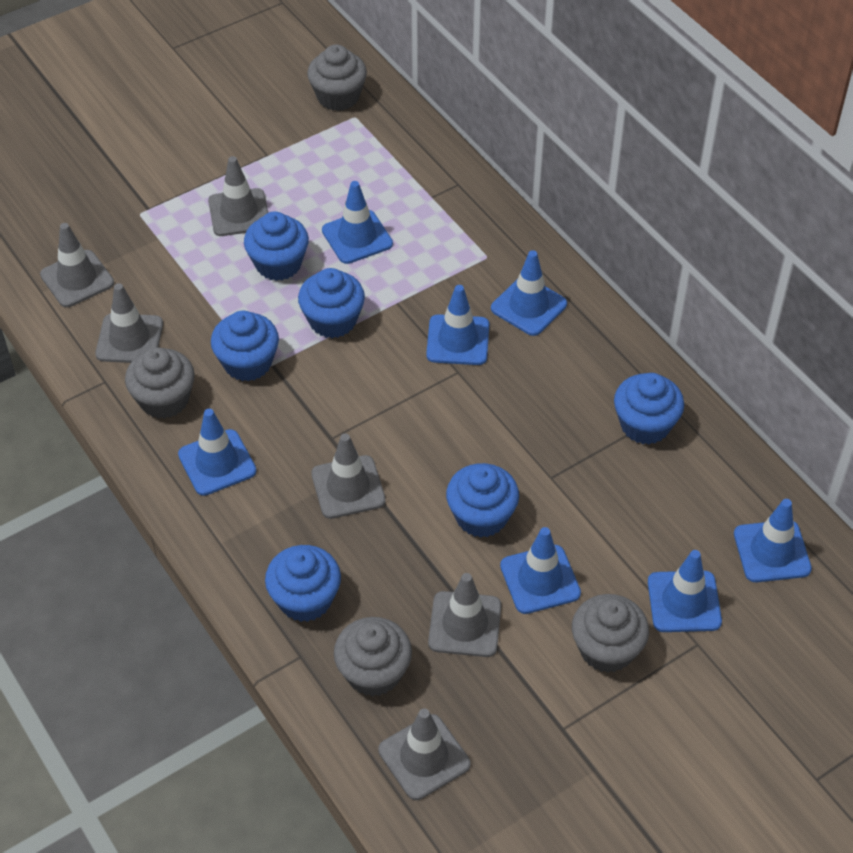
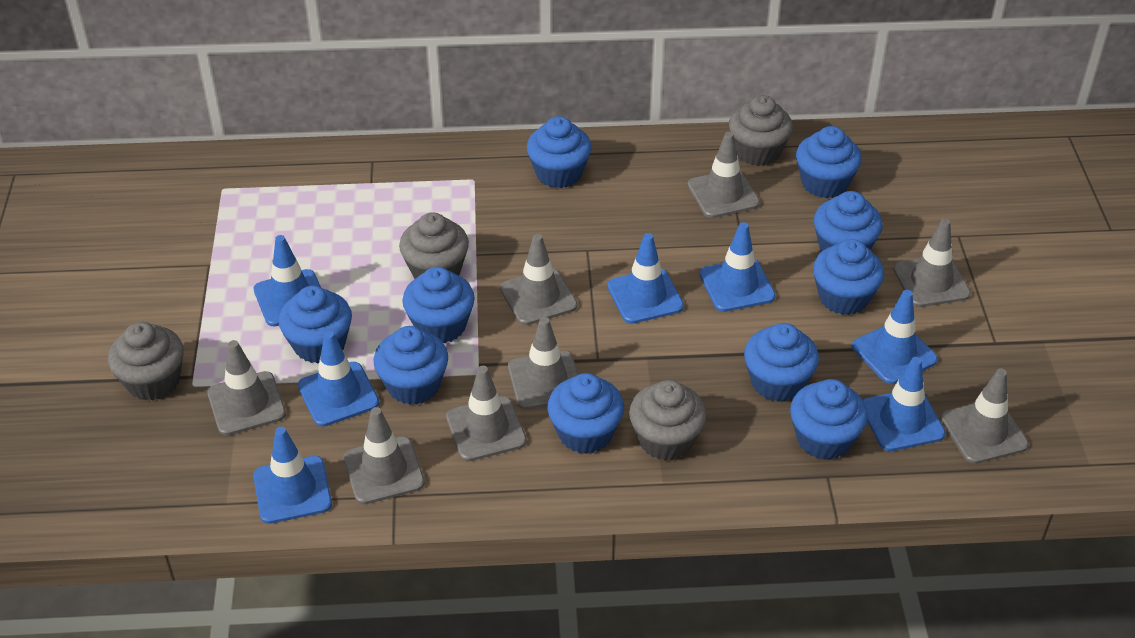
blue cupcake: [211,310,279,381] [244,212,309,281] [265,545,341,622] [298,268,365,338] [446,463,519,538] [614,373,684,444] = 6 -> [279,286,352,363] [374,326,448,405] [402,267,475,343] [527,116,591,188] [547,373,624,454] [744,323,819,402] [790,379,868,460] [796,126,862,198] [813,239,884,315] [814,191,883,252] = 10
grey traffic cone: [40,223,114,307] [95,283,163,363] [208,156,268,236] [311,433,386,519] [378,709,470,800] [428,573,501,657] = 6 -> [207,340,286,436] [343,407,425,504] [446,366,527,461] [500,234,577,325] [508,317,578,409] [688,132,760,218] [893,219,971,307] [940,368,1029,464] = 8

